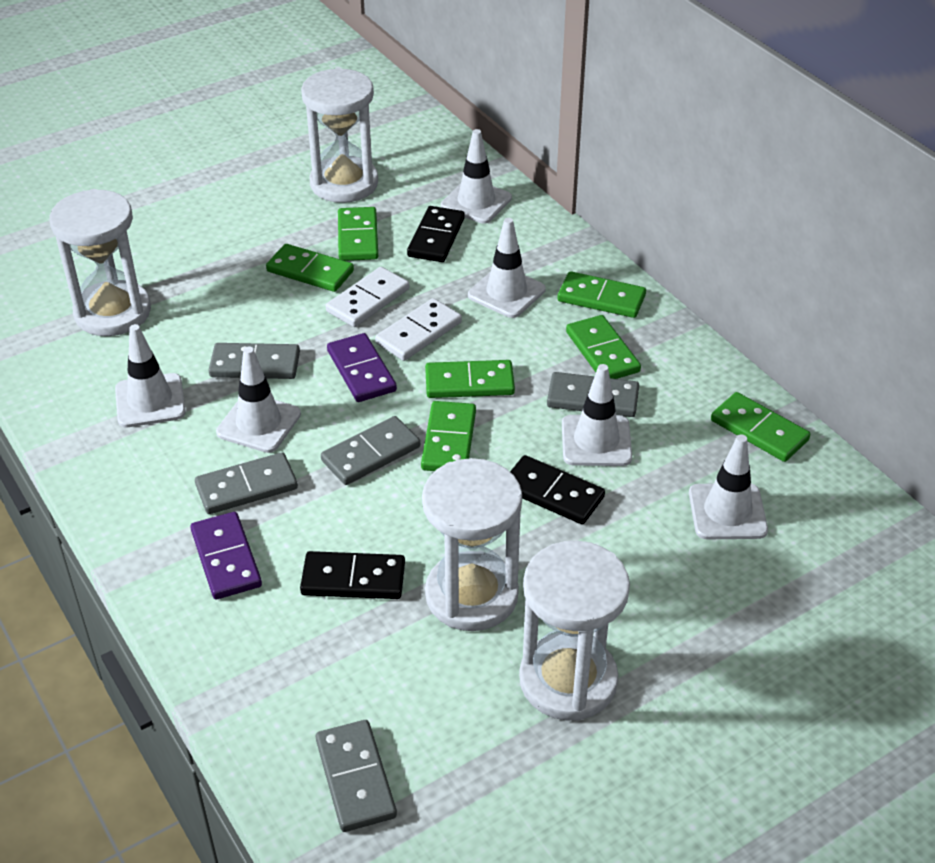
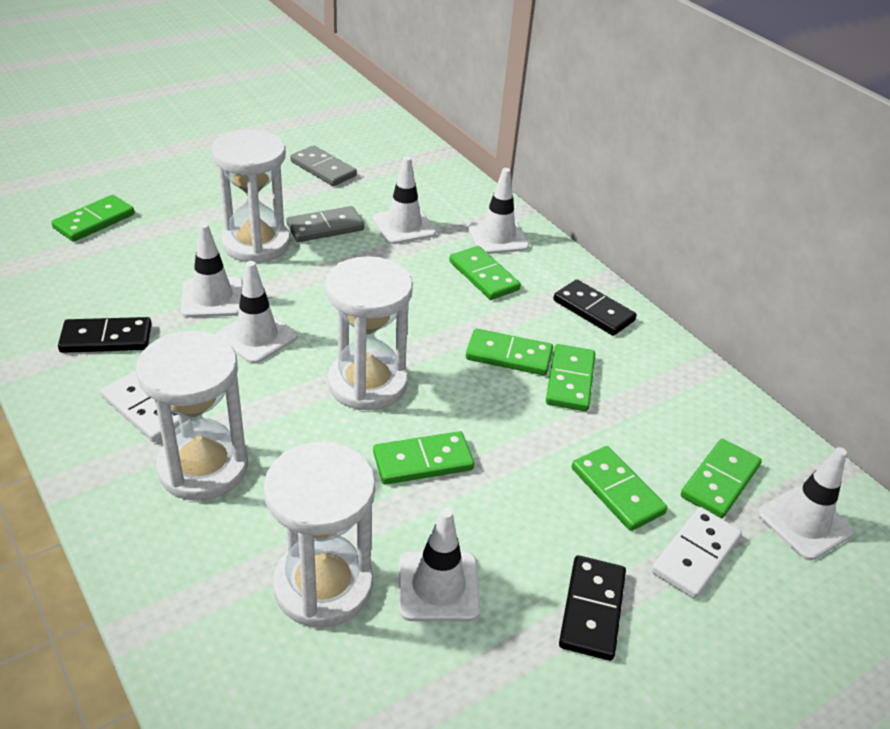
grey domino: [195,452,298,514] [208,343,300,379] [316,720,397,832] [321,416,420,485] [547,372,639,417] = 5 -> [286,206,364,242] [290,145,357,186] = 2
purple domino: [190,512,262,599] [327,333,397,402] = 2 -> none = 0

